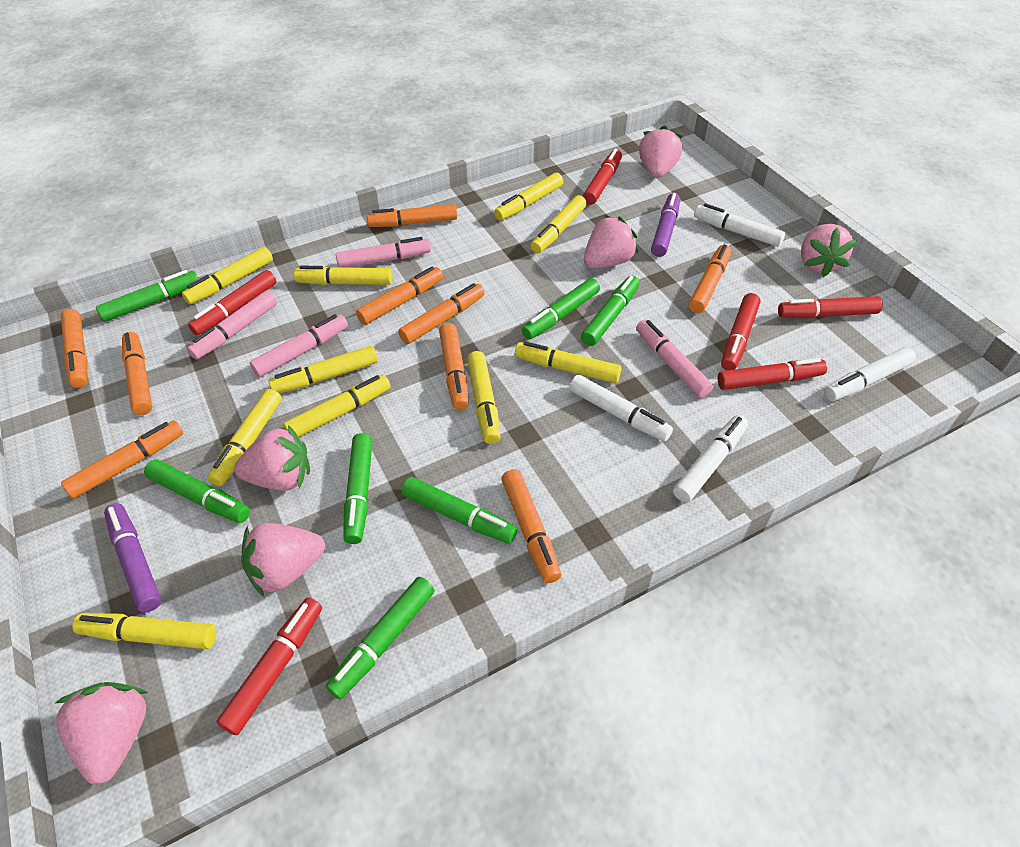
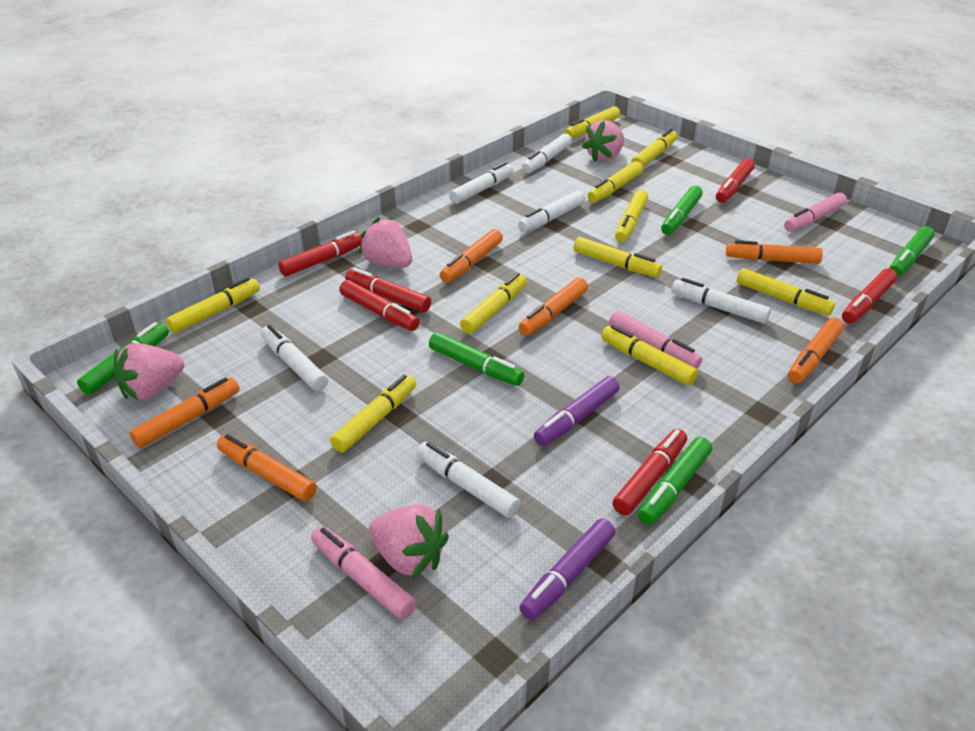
green marker: [96,270,199,322] [144,459,250,523] [326,577,435,699] [343,433,373,544] [402,477,517,544] [522,278,600,339] [581,276,640,346] = 7 -> [77,322,169,395] [429,332,524,386] [638,437,712,525] [661,186,703,235] [890,226,935,277] = 5
orange marker: [61,309,87,388] [61,420,184,499] [122,332,152,415] [356,267,443,325] [367,204,457,227] [398,283,485,344] [439,323,469,410] [501,469,561,583] [689,245,731,313] = 9 -> [130,377,240,448] [217,434,317,501] [440,229,503,283] [518,277,588,336] [726,240,823,264] [788,318,844,383] = 6
pink marker: [187,290,277,359] [250,314,348,377] [336,237,431,267] [636,319,713,398] = 4 -> [311,526,416,620] [609,311,702,369] [784,192,847,232] = 3
pink strawberry: [54,682,148,785] [234,425,310,491] [242,523,325,597] [584,215,638,268] [639,125,683,178] [801,224,857,277] = 6 -> [114,343,184,400] [359,217,412,268] [369,505,449,579] [582,120,624,162] = 4
white marker: [569,375,673,441] [673,415,748,503] [694,203,785,247] [824,347,916,401] = 4 -> [261,325,328,391] [416,442,520,518] [449,162,514,204] [518,190,586,232] [522,134,572,174] [672,278,771,324] = 6

